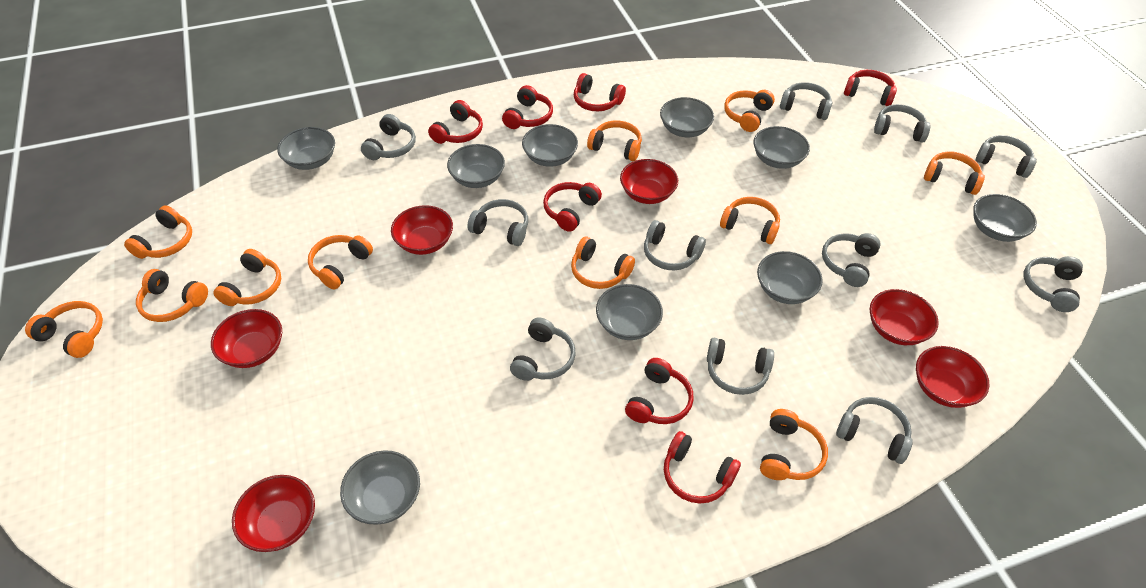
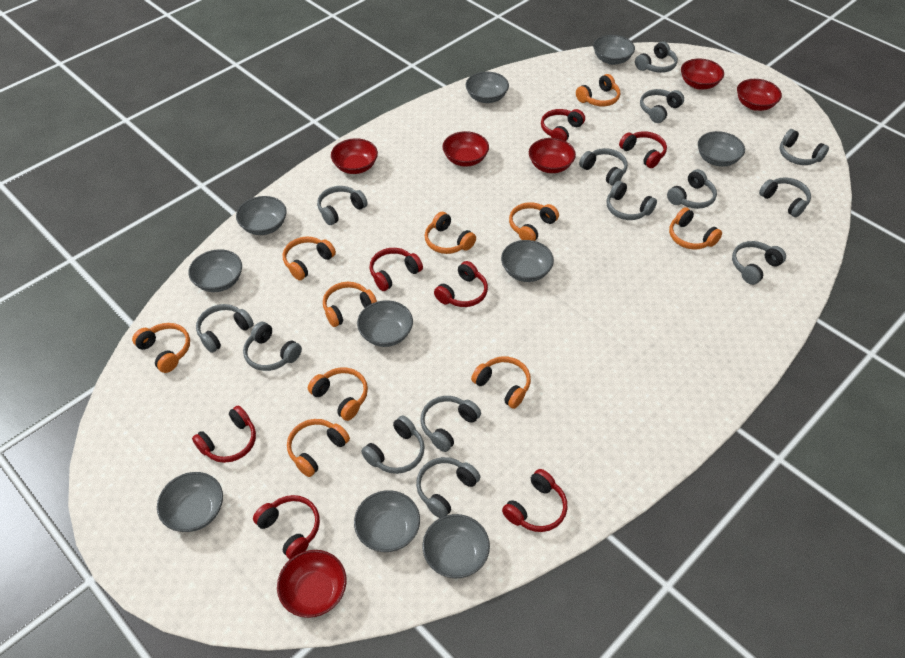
grey bowl: [277,127,335,170] [340,450,420,525] [447,144,505,188] [522,124,578,167] [596,284,663,340] [660,97,714,137] [753,126,810,169] [757,251,823,304] [973,194,1037,242] = 9 -> [157,472,223,532] [189,249,242,292] [236,196,287,235] [354,490,420,552] [357,300,413,347] [422,514,490,578] [466,72,509,103] [501,240,554,282] [593,35,635,65] [698,131,745,167] = 10
grey headphones: [361,114,416,160] [467,199,528,246] [510,317,576,381] [644,220,706,270] [707,338,774,395] [780,82,832,120] [822,233,881,287] [836,397,913,464] [874,104,930,142] [976,135,1037,178] [1023,256,1083,312] = 11 -> [196,304,254,353] [243,322,302,371] [317,186,368,225] [361,415,425,474] [416,457,480,518] [420,396,481,452] [579,148,628,186] [606,181,657,220] [635,41,678,73] [640,89,684,123] [667,169,717,209] [732,241,786,285] [759,178,811,217] [779,129,829,165] = 14
orange headphones: [25,301,103,358] [124,205,192,259] [136,269,208,322] [213,249,281,306] [308,235,373,289] [571,237,635,289] [587,121,642,161] [720,197,780,244] [724,90,775,132] [760,409,828,480] [924,151,985,195] = 11 -> [132,323,190,373] [283,237,336,280] [287,419,350,477] [308,367,368,421] [323,282,377,327] [425,212,476,254] [471,356,531,409] [509,202,559,241] [576,74,620,106] [669,207,722,250] = 10

